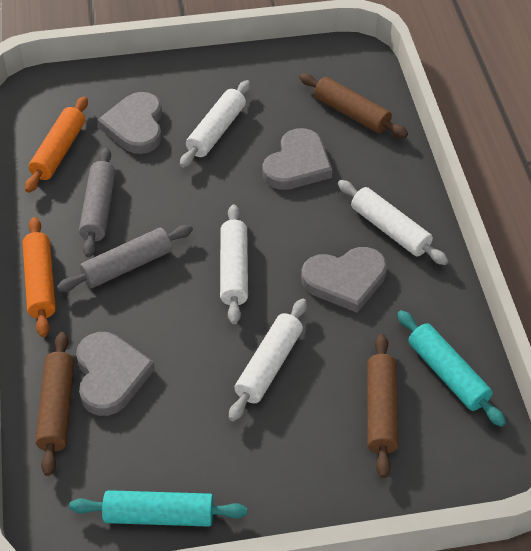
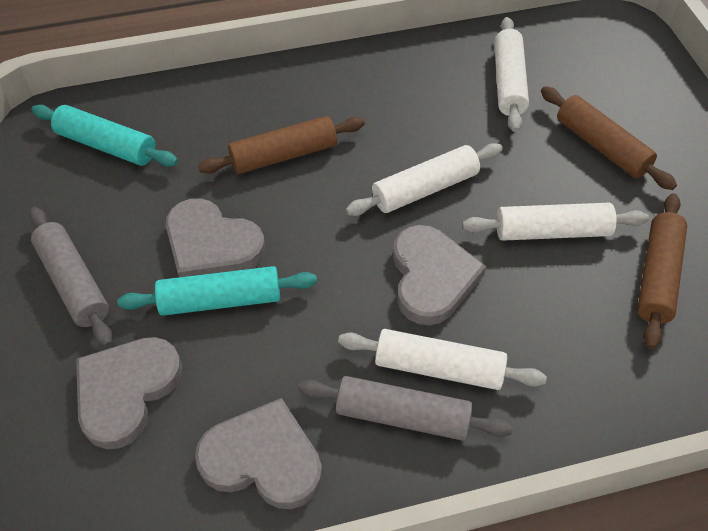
orange rolling pin: [22,217,56,337] [25,96,88,193] = 2 -> none = 0

